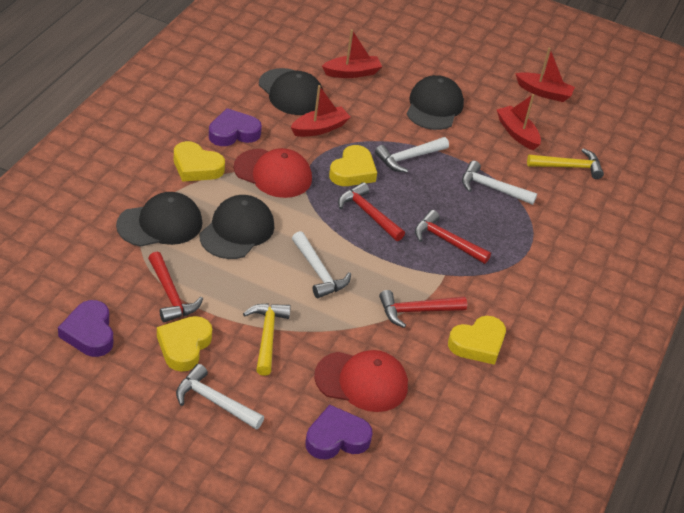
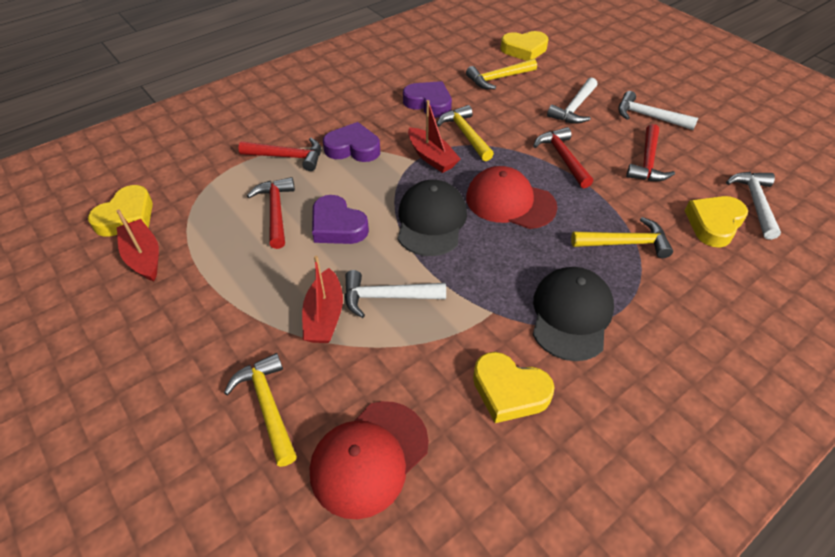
black cap: [116,192,202,247] [200,195,274,259] [259,68,323,115] [407,75,464,130] = 4 -> [398,180,467,256] [533,267,614,361] = 2
red boat: [291,85,350,137] [322,29,382,78] [497,94,541,150] [515,48,575,102] = 4 -> [116,210,159,281] [302,256,343,343] [408,100,460,173] = 3
yellow hammer: [243,303,291,376] [527,148,604,179] = 2 -> [224,353,297,467] [437,105,494,161] [466,59,537,89] [571,217,673,258] = 4

